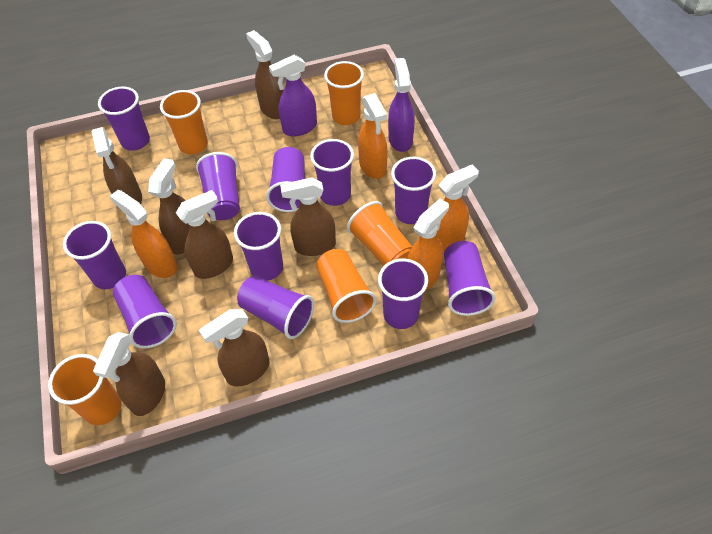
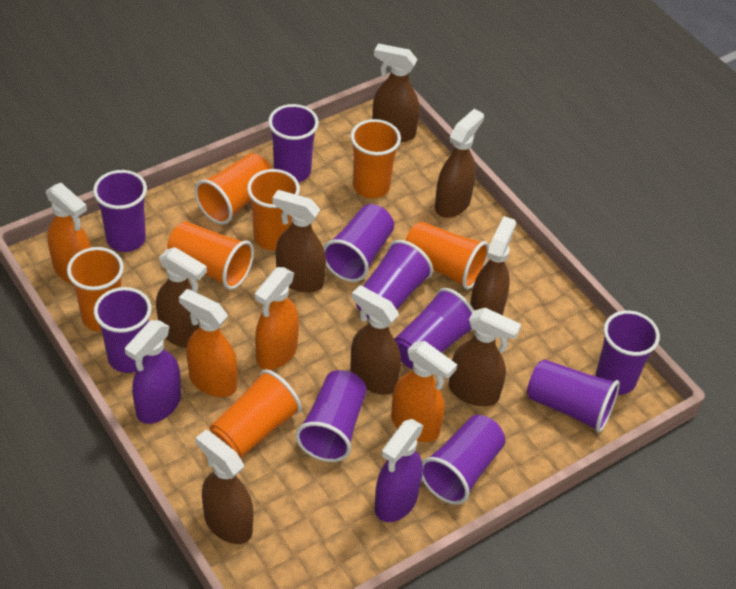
brown spray bottle: [92,127,142,204] [93,332,165,416] [148,158,190,255] [176,190,233,279] [199,309,269,386] [246,30,284,119] [280,177,336,256] = 7 -> [156,247,207,348] [196,430,253,544] [272,190,326,293] [350,285,401,395] [372,44,419,142] [435,109,484,218] [449,308,521,406] [470,216,516,315] = 8
orange cup: [48,354,121,425] [160,90,208,154] [316,249,377,323] [324,61,364,125] [347,201,412,266] = 5 -> [67,247,124,332] [168,221,254,290] [194,153,272,225] [210,369,302,458] [247,169,300,250] [351,119,401,198] [405,222,489,290] = 7
purple cup: [63,221,126,289] [98,87,150,151] [113,275,177,349] [196,152,240,220] [234,212,283,281] [237,275,314,339] [266,147,305,212] [310,139,354,206] [378,258,428,329] [391,157,436,224] [444,241,496,316] = 11 -> [93,170,147,252] [94,287,152,373] [268,104,319,183] [295,370,367,462] [323,204,394,282] [356,240,433,319] [395,288,474,370] [422,415,505,505] [527,359,620,433] [596,311,660,395] = 10

